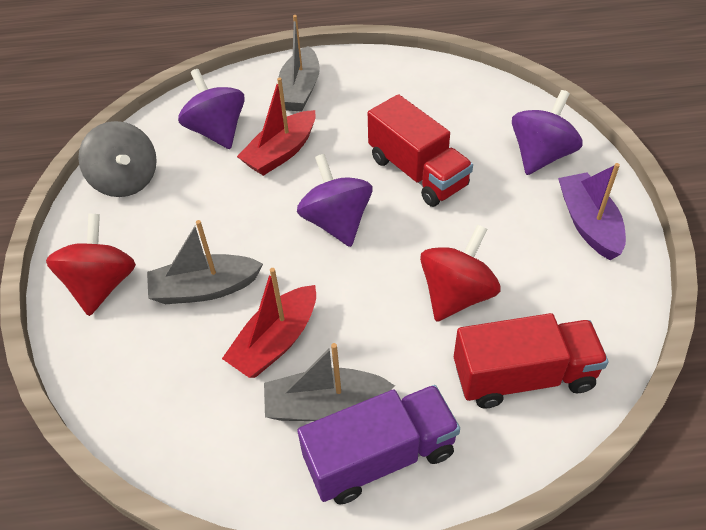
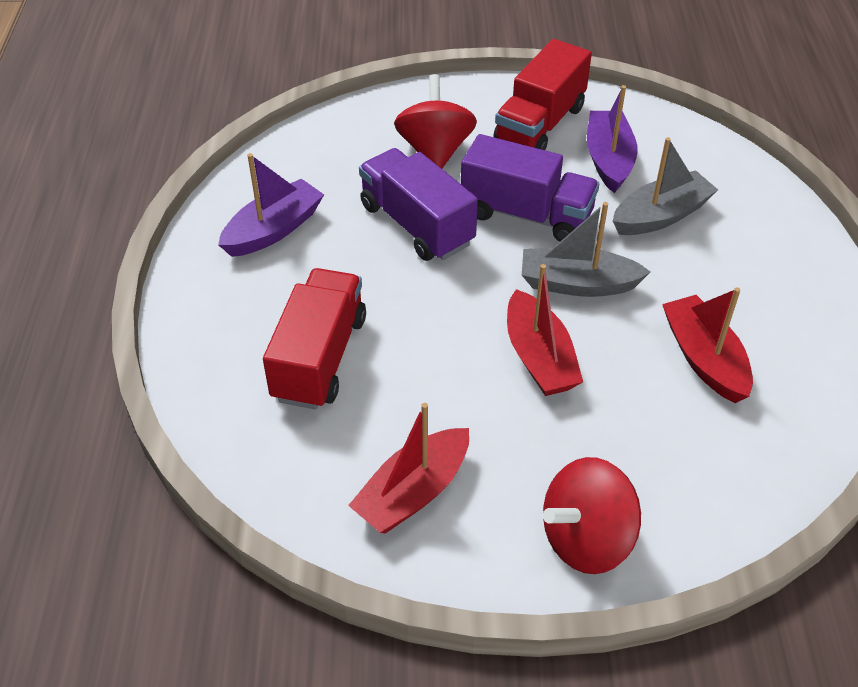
grey boat: [147,220,263,304] [264,343,395,421] [278,15,320,112] = 3 -> [522,202,650,297] [613,137,718,235] = 2
grey spinning top: [78,121,157,197] = 1 -> none = 0
purple boat: [558,163,626,260] = 1 -> [218,153,324,257] [587,85,638,193] = 2
purple spinning top: [178,69,245,149] [297,154,373,247] [512,90,583,175] = 3 -> none = 0
purple truck: [298,385,460,505] = 1 -> [359,148,478,261] [461,134,599,242] = 2
red boat: [222,268,316,378] [237,77,316,176] = 2 -> [348,403,469,534] [507,264,583,396] [662,287,753,403] = 3

